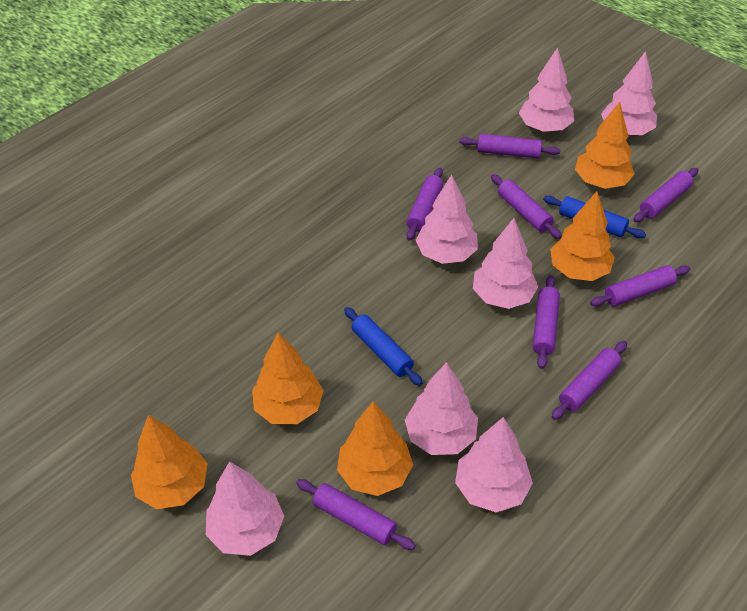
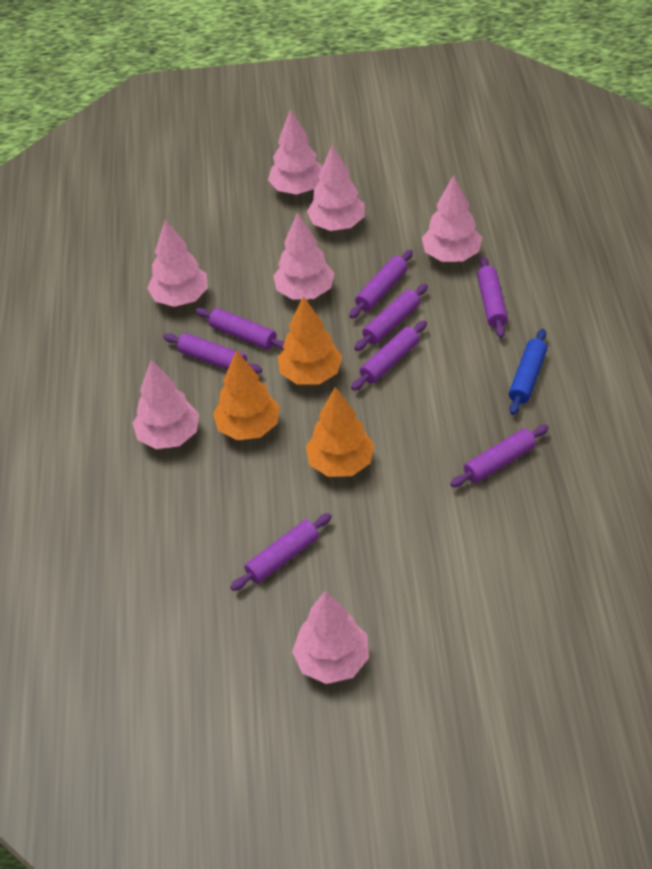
blue rolling pin: [344,307,423,386] [543,196,646,238] = 2 -> [509,329,547,415] = 1
orange tree: [131,415,208,509] [252,332,324,424] [337,401,413,496] [550,191,615,281] [575,102,634,189] = 5 -> [213,350,280,440] [278,296,342,384] [306,387,374,477] = 3

